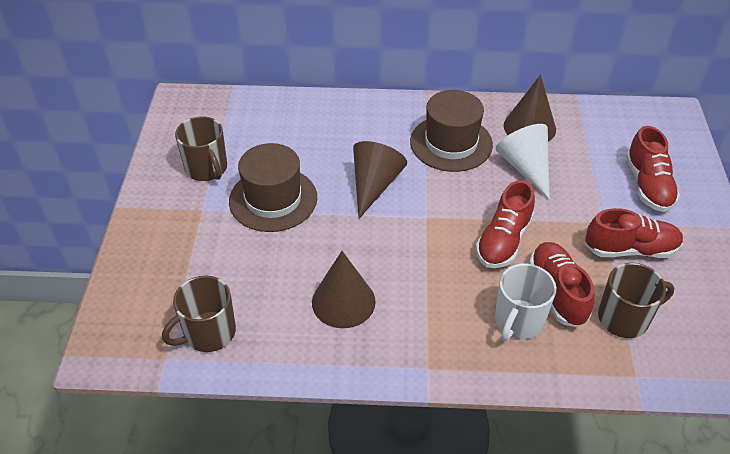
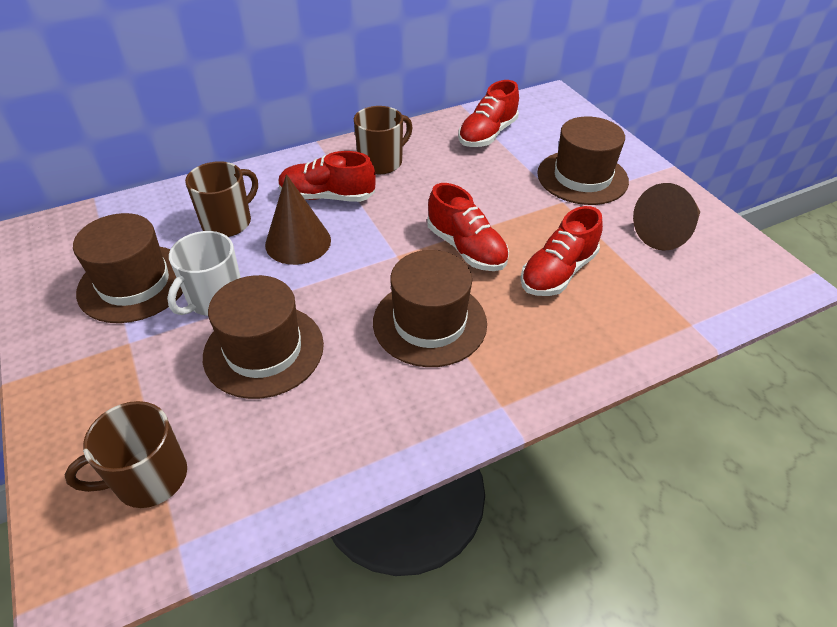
brown cone: [312,251,376,328] [353,141,407,219] [504,75,556,142] = 3 -> [265,174,331,265] [633,183,700,251] = 2
brown hat: [229,143,317,232] [410,90,493,172] = 2 -> [73,213,183,323] [203,275,324,399] [373,250,487,367] [537,117,629,205] = 4
white cone: [496,124,550,199] = 1 -> none = 0

